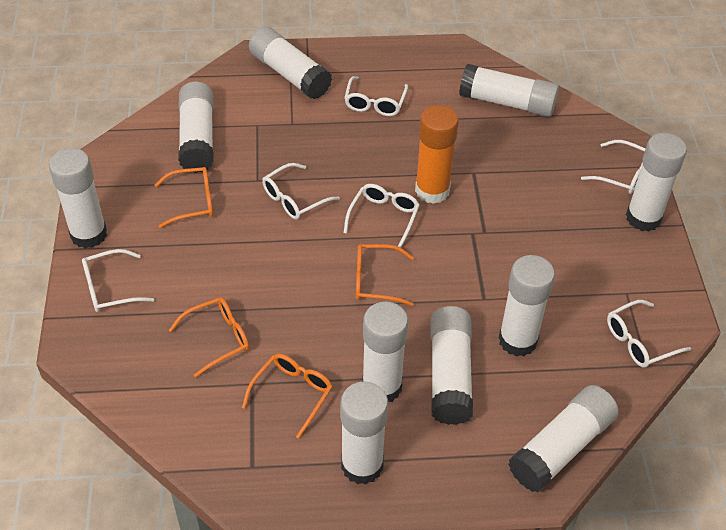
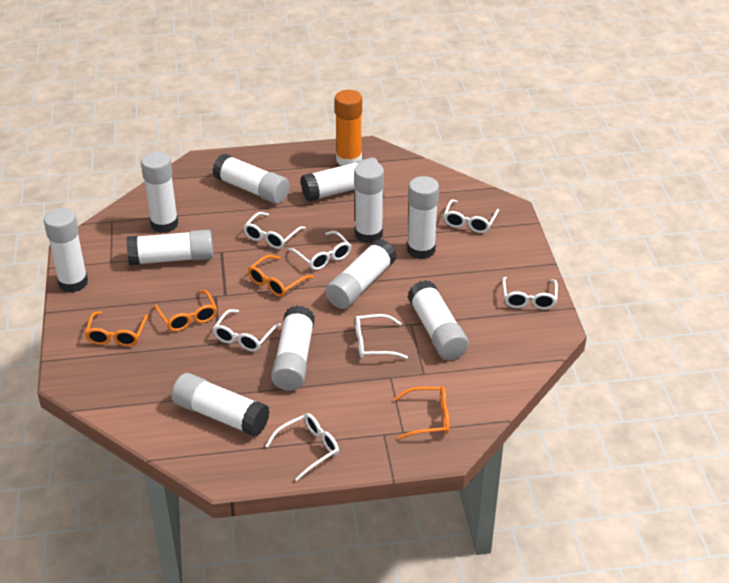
white glasses: [82,249,154,312] [262,163,340,220] [344,76,408,116] [344,184,420,248] [581,140,646,194] [607,300,691,368] = 6 -> [213,309,281,352] [243,212,306,249] [266,413,339,481] [288,231,351,270] [355,314,408,359] [444,199,499,233] [502,277,558,310] = 7
white glue stick: [49,148,107,249] [178,81,214,173] [249,27,332,99] [340,381,388,484] [362,302,409,402] [431,306,473,425] [459,64,559,117] [499,255,555,357] [508,385,619,493] [626,133,687,232] = 10 -> [44,208,88,293] [127,230,213,265] [141,151,178,233] [172,373,270,437] [212,154,290,204] [271,305,315,391] [301,157,378,202] [325,239,396,309] [354,161,384,243] [407,176,439,259] [408,280,469,360] = 11

